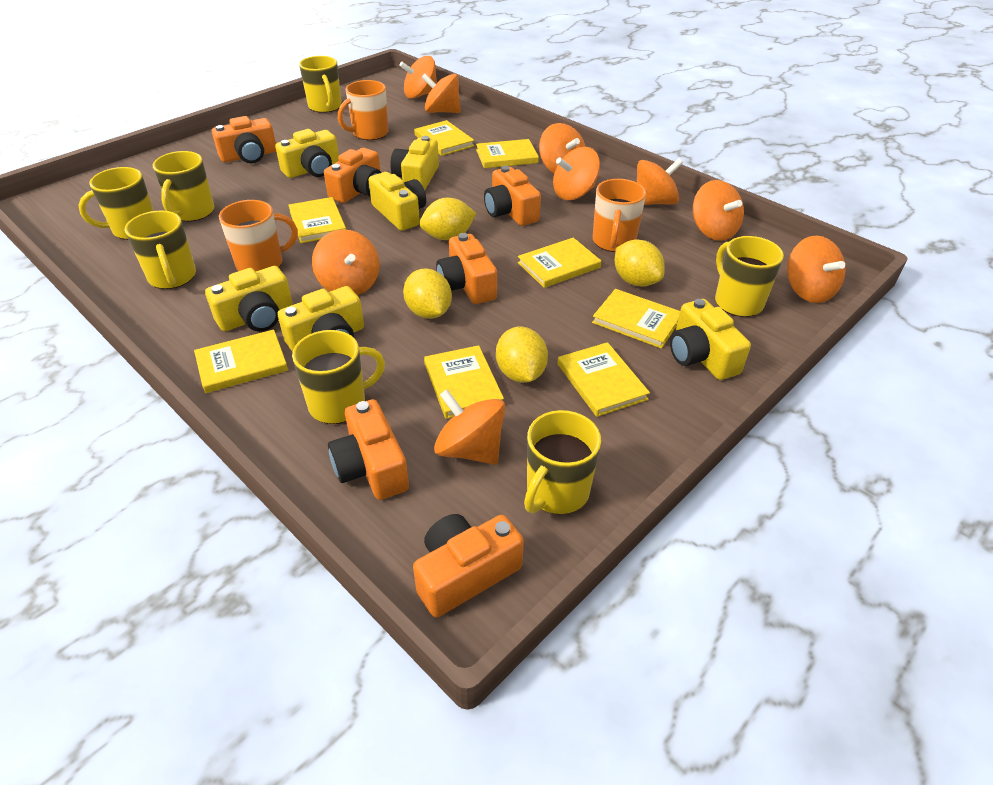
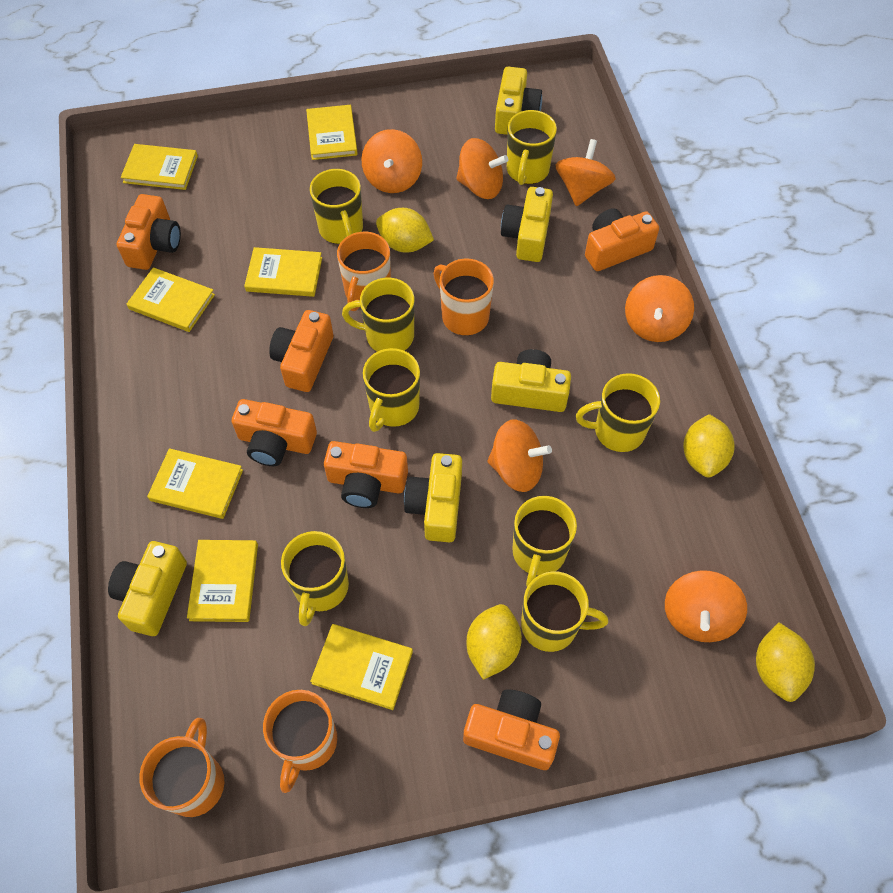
orange mug: [219,200,298,272] [338,80,388,140] [593,179,646,252] = 3 -> [139,718,224,817] [263,690,337,793] [337,232,391,311] [433,259,494,335] = 4
orange spinning top: [312,229,379,295] [399,56,437,99] [422,74,461,113] [434,389,505,465] [539,123,586,173] [553,147,600,200] [637,158,683,205] [693,180,744,241] [787,236,846,303] = 9 -> [361,129,422,193] [456,138,508,199] [487,419,552,492] [556,139,616,206] [625,275,694,342] [665,570,747,642] = 6
yellow book: [194,329,288,393] [288,197,346,243] [414,120,474,156] [424,345,504,419] [476,139,539,168] [518,238,601,288] [557,342,650,417] [592,289,680,349] = 8 -> [121,144,198,190] [127,267,215,332] [147,448,243,519] [187,540,258,622] [244,247,322,297] [306,105,358,160] [310,624,413,710] = 7
yellow camera: [205,266,293,332] [275,129,339,178] [277,286,364,352] [369,172,426,231] [390,136,439,191] [670,299,751,380] = 6 -> [108,541,187,636] [404,453,462,542] [491,349,571,412] [495,67,542,135] [501,187,553,262] = 5
yellow mug: [78,167,154,240] [125,210,196,289] [153,151,214,221] [292,330,385,424] [299,56,342,113] [524,410,601,514] [715,236,784,317] = 7 -> [281,531,349,626] [310,169,363,244] [342,278,414,352] [363,348,420,432] [507,110,557,185] [512,496,577,587] [521,571,608,652] [576,373,660,452] = 8

